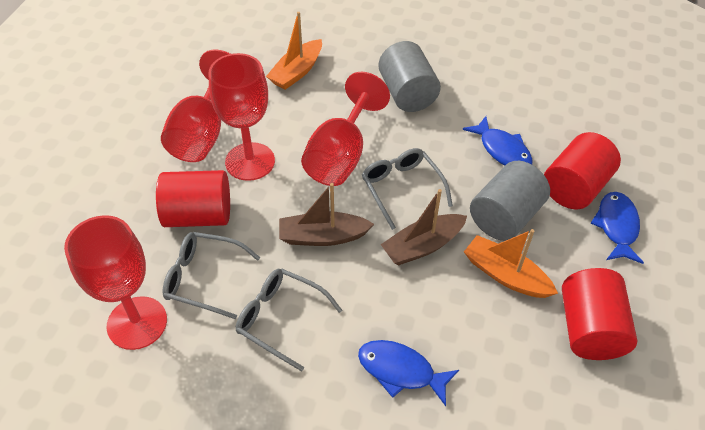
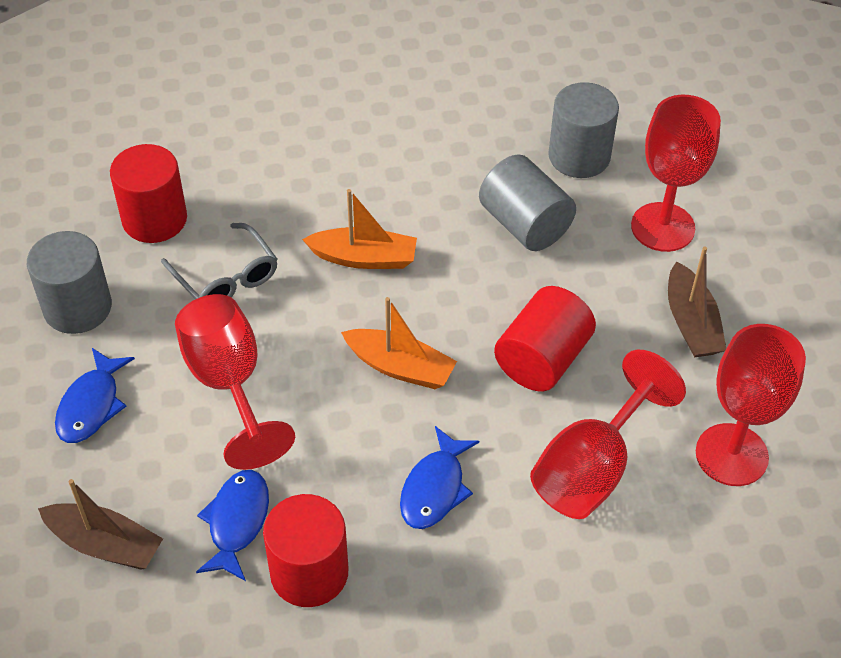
grey cylinder: [378,41,441,112] [470,161,550,241] = 2 -> [27,231,112,334] [479,154,576,251] [548,82,619,178] = 3
grey glasses: [163,232,260,319] [236,268,342,371] [362,148,453,230] = 3 -> [161,223,277,299] = 1

